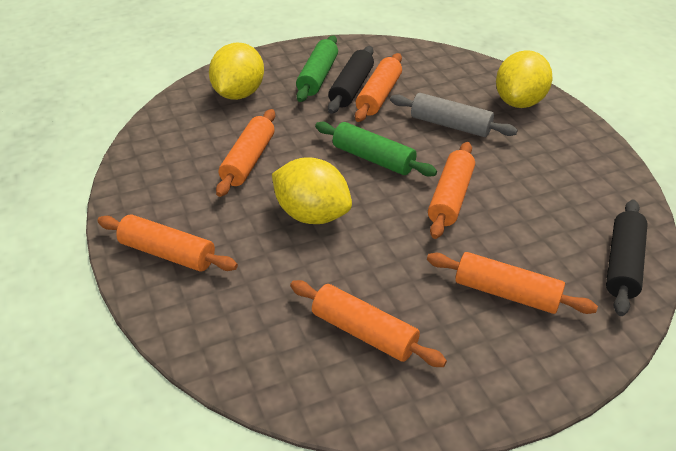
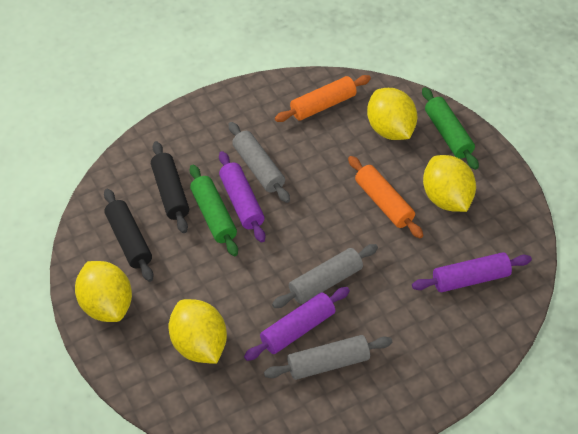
grey rolling pin: [390,93,518,137] = 1 -> [229,122,290,203] [264,335,392,380] [272,244,378,308] = 3
orange rolling pin: [97,214,238,272] [216,109,275,197] [290,280,447,367] [355,53,402,122] [427,252,598,314] [428,142,475,239] = 6 -> [275,75,371,122] [348,156,423,238] = 2
purple rolling pin: none = 0 -> [219,151,265,243] [244,287,350,361] [412,252,532,292] = 3
yellow lemon: [209,43,264,100] [272,157,352,224] [496,50,552,108] = 3 -> [75,261,132,322] [169,299,227,364] [367,88,417,140] [423,155,476,212] = 4

